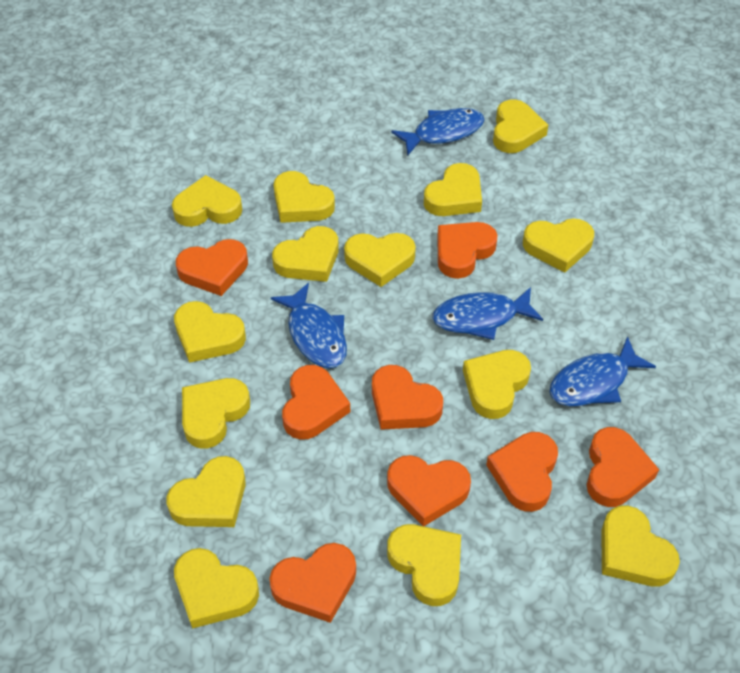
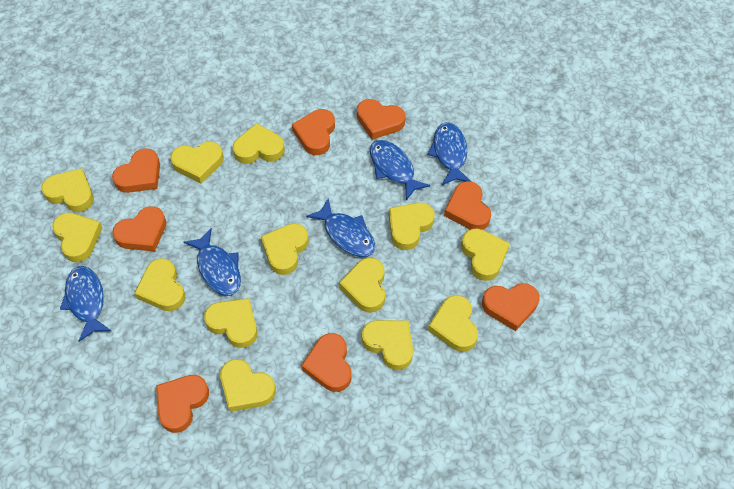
blue fish: [271,283,347,368] [391,108,485,155] [432,287,543,340] [550,336,656,406] = 4 -> [60,266,111,342] [183,228,241,296] [306,198,375,257] [370,140,431,200] [427,122,471,185] = 5
yellow heart: [167,456,246,527] [172,175,242,227] [174,301,246,363] [174,548,259,629] [182,378,250,449] [272,226,339,282] [274,171,335,223] [344,233,416,287] [387,524,461,606] [424,163,482,216] [463,350,531,419] [493,99,548,153] [523,218,594,272] [601,505,680,586] = 14 -> [41,168,94,212] [52,213,103,262] [134,258,186,311] [170,142,224,184] [204,298,258,348] [220,359,276,412] [232,123,285,164] [261,223,309,275] [339,257,385,313] [362,320,413,370] [389,203,435,250] [428,295,478,352] [461,229,510,281] = 13

